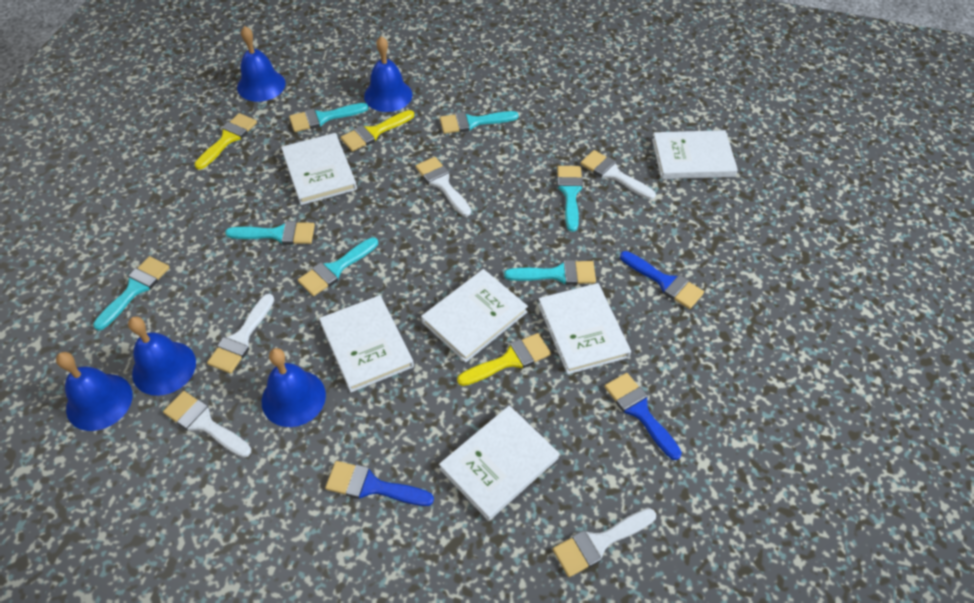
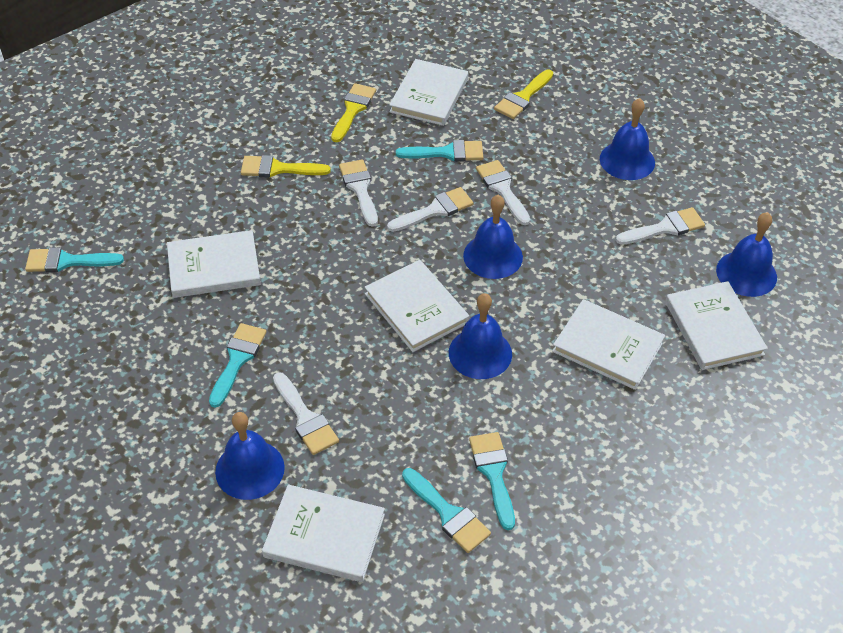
blue brush: [325,461,434,506] [604,373,682,460] [620,251,704,309] = 3 -> none = 0
turquoise brush: [93,256,170,331] [225,221,315,245] [289,103,368,132] [298,237,378,296] [440,111,519,134] [504,260,596,285] [557,166,583,232] = 7 -> [25,247,124,272] [209,323,267,408] [396,140,484,162] [402,468,491,553] [469,432,515,530] = 5

